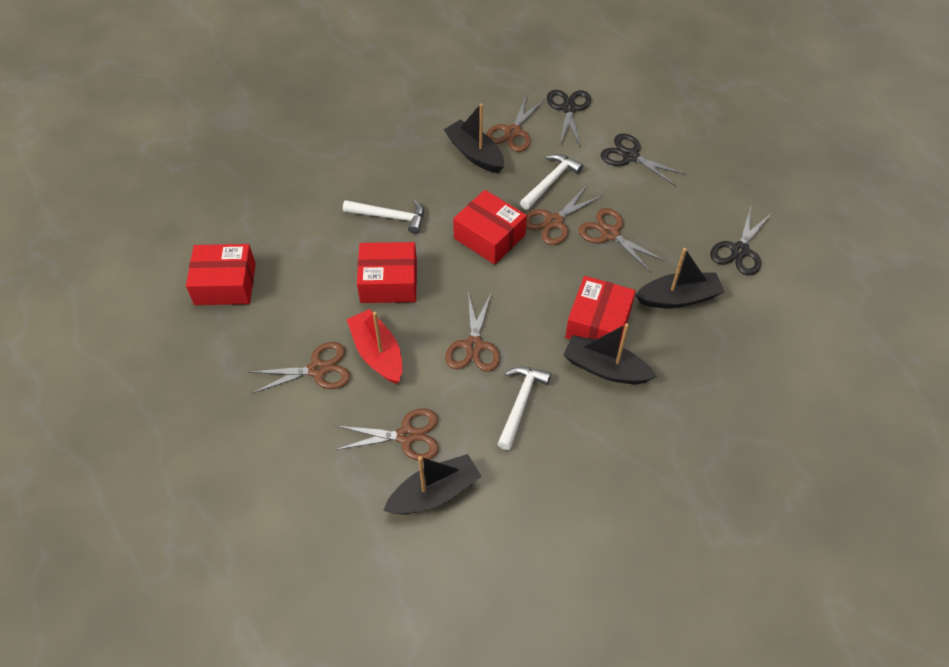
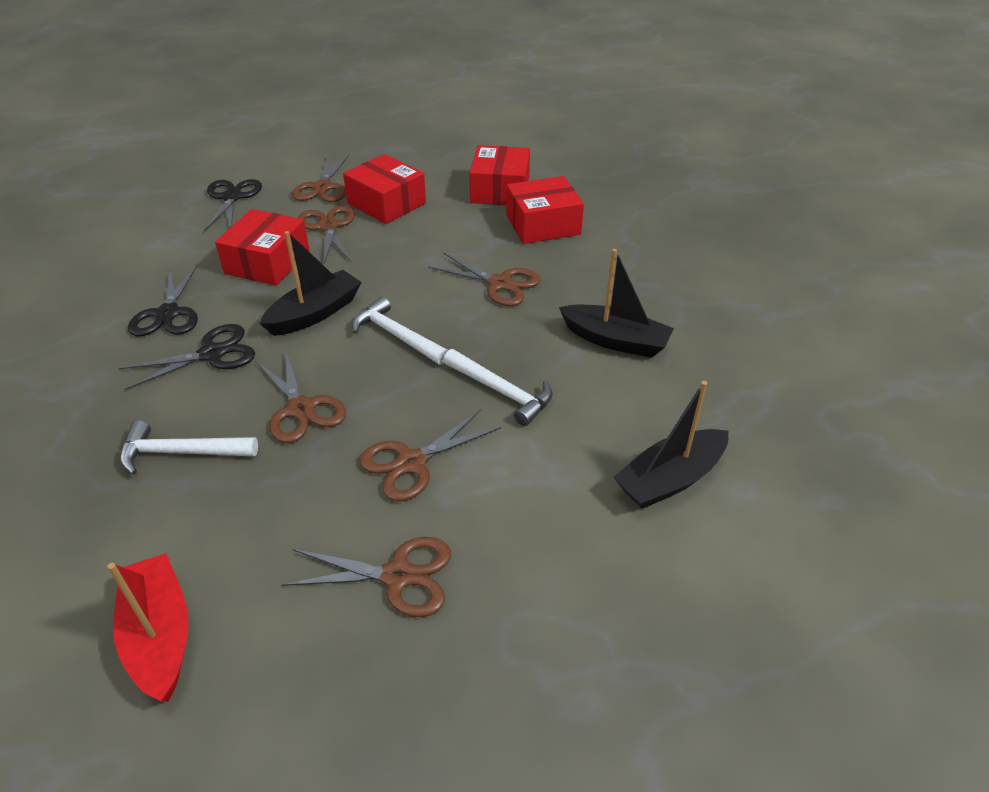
black boat: [383,454,481,515] [443,103,504,173] [563,323,657,384] [635,248,724,308] = 4 -> [259,231,362,336] [559,249,674,358] [613,381,728,509] = 3

